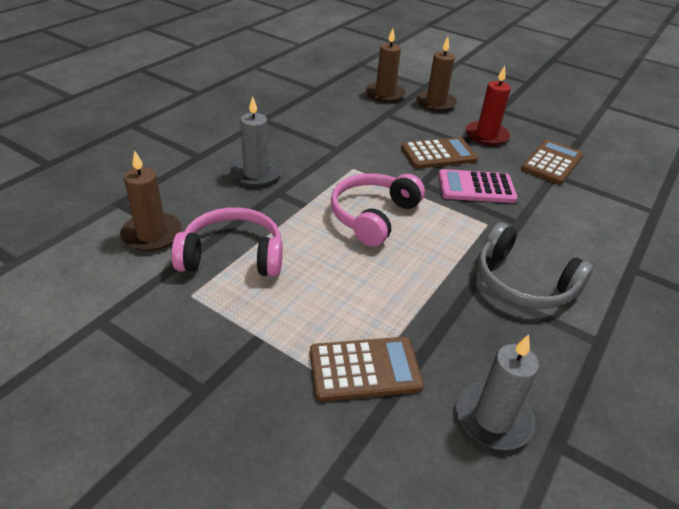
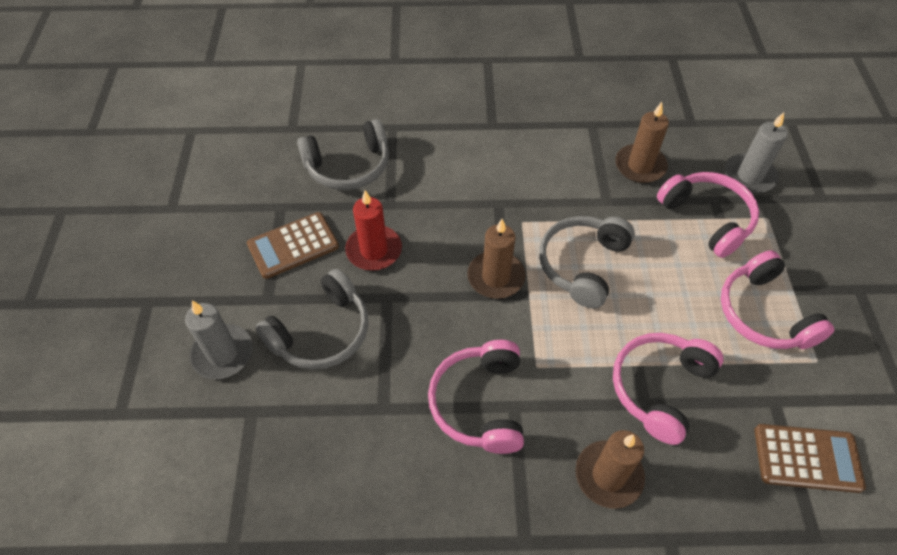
brown calculator: [310,337,424,402] [401,137,478,169] [521,140,583,184] = 3 -> [247,212,339,279] [754,424,866,493] = 2
grey headphones: [478,222,593,309] = 1 -> [255,269,368,370] [297,119,389,190] [539,216,635,308] = 3
pink calculator: [438,169,518,203] = 1 -> none = 0
pink headphones: [171,207,283,277] [331,173,425,247] = 2 -> [428,340,524,454] [613,333,723,445] [657,172,759,258] [721,250,834,349] = 4

